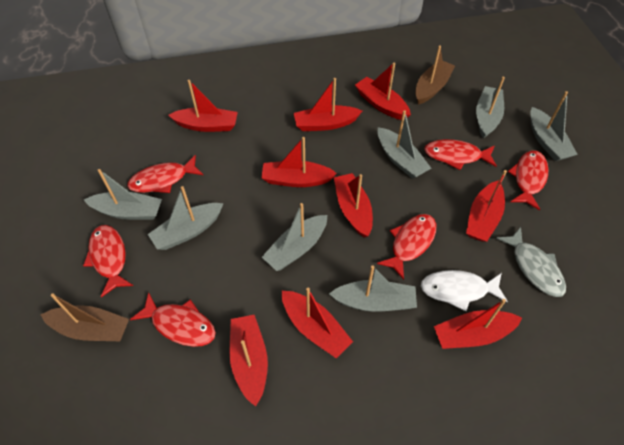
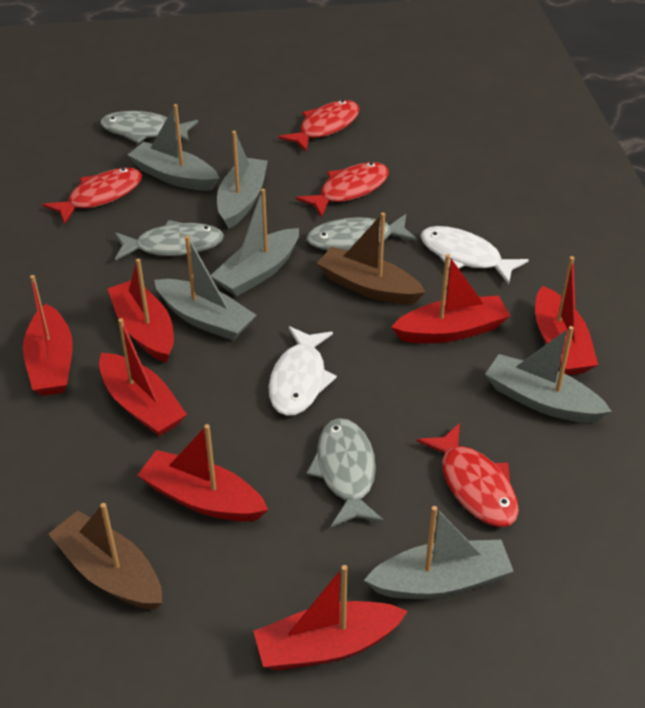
grey boat: [84,169,162,220] [148,186,224,250] [262,203,327,271] [329,266,417,312] [377,110,431,179] [476,77,505,138] [530,91,578,161] = 7 -> [128,104,219,191] [154,235,256,341] [210,189,299,296] [217,131,268,229] [364,506,514,599] [485,326,612,423] = 6
grey fish: [496,227,566,297] = 1 -> [100,111,198,144] [115,220,224,261] [306,214,417,251] [306,418,384,527] = 4
red boat: [168,80,238,132] [230,315,268,407] [261,137,337,187] [282,288,353,359] [294,78,362,131] [334,173,373,238] [355,62,411,120] [434,299,522,349] [466,170,507,242] = 9 -> [23,275,73,396] [99,318,187,436] [107,259,174,363] [137,424,268,522] [253,565,408,670] [391,254,510,343] [535,256,598,375] = 7
red fish: [83,225,133,297] [127,155,203,193] [130,292,216,347] [377,214,436,280] [424,139,497,170] [508,150,548,210] = 6 -> [42,168,142,225] [278,100,360,152] [296,162,389,218] [417,423,519,527] = 4
white fish: [421,270,508,311] = 1 -> [268,326,337,416] [420,226,529,284] = 2

